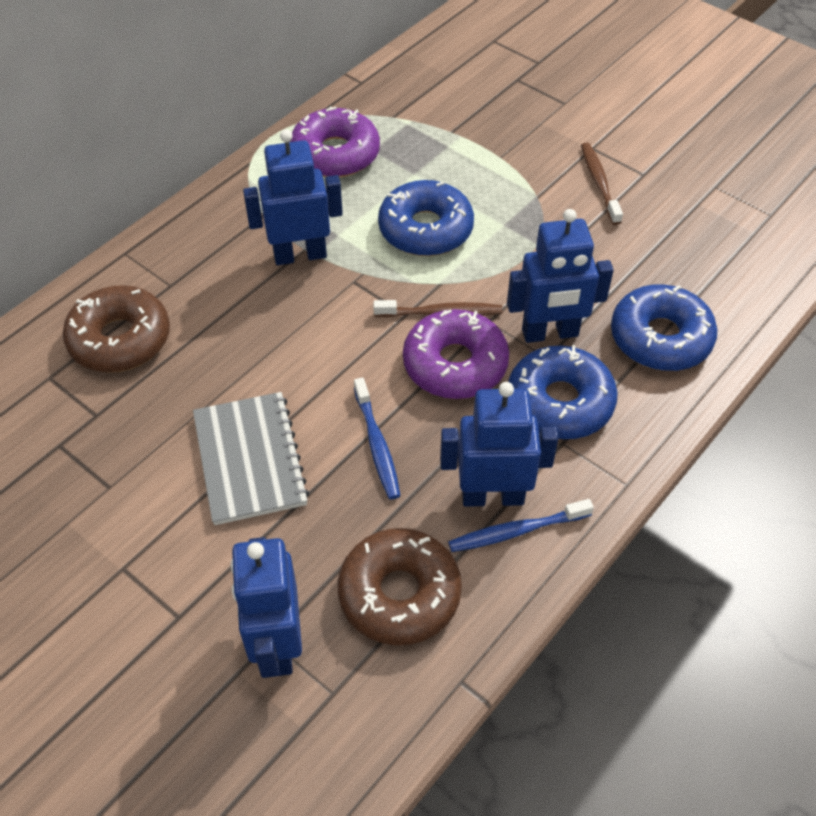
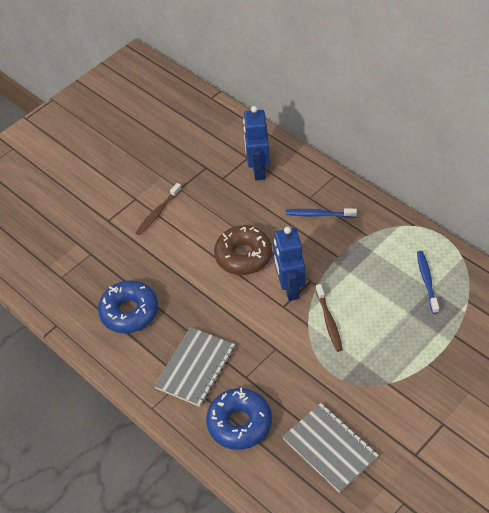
blue donut: [378,180,474,256] [509,345,618,439] [611,284,718,371] = 3 -> [98,280,158,333] [206,388,272,450] = 2
blue robot: [231,537,302,678] [243,129,343,265] [440,382,559,507] [507,209,614,343] = 4 -> [243,106,270,180] [273,227,306,301] = 2
brown donut: [63,285,170,372] [338,528,462,645] = 2 -> [214,225,272,275] = 1
grey notebook: [193,392,309,525] = 1 -> [154,327,235,407] [282,403,379,493] = 2
purple donut: [290,107,380,177] [403,309,509,399] = 2 -> none = 0

